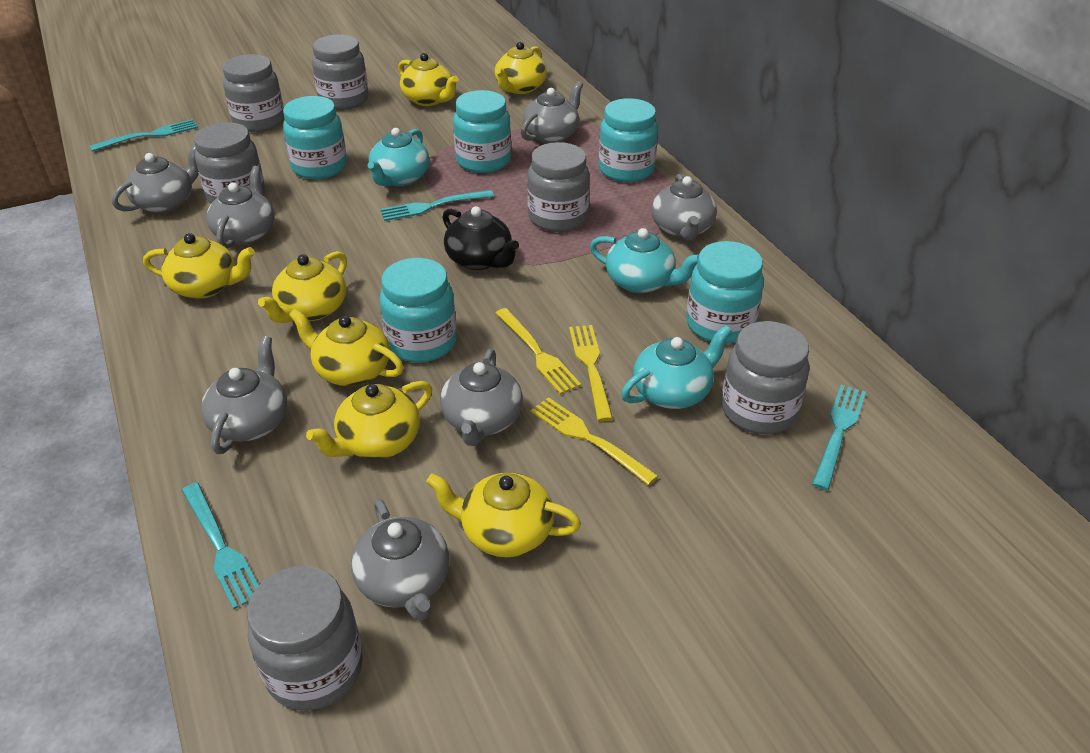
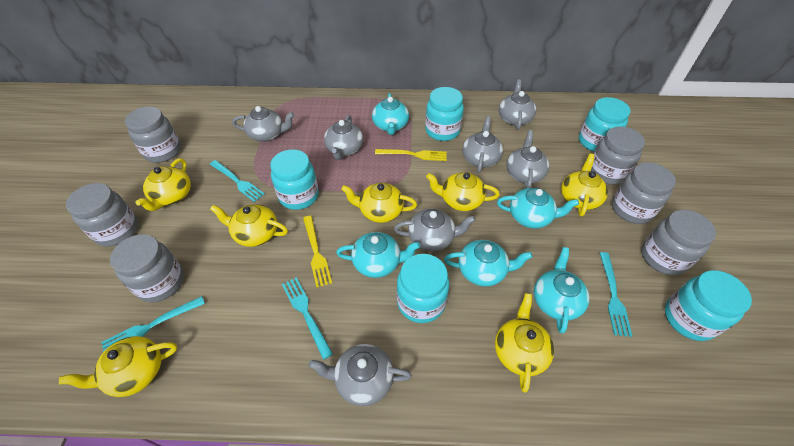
black teapot: [443,206,519,270] = 1 -> none = 0
turquoise teapot: [367,128,430,186] [590,228,699,293] [621,325,732,409] = 3 -> [336,232,420,278] [372,93,409,135] [444,240,532,287] [497,188,579,228] [534,247,589,333] = 5
yellow fork: [495,308,581,395] [531,397,658,486] [569,325,613,422] = 3 -> [303,216,332,287] [375,149,447,161] = 2

